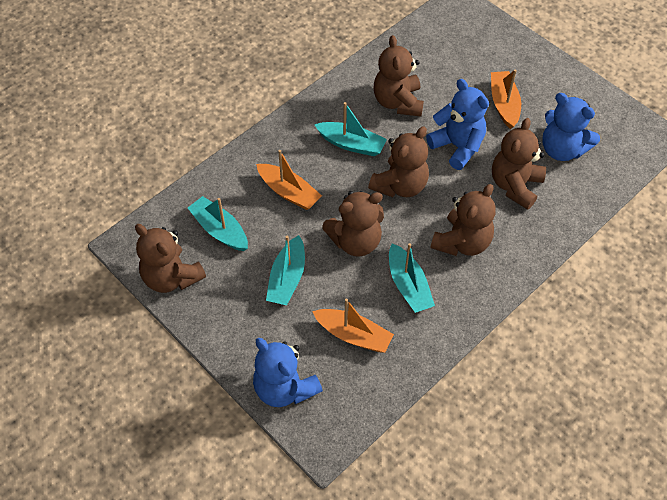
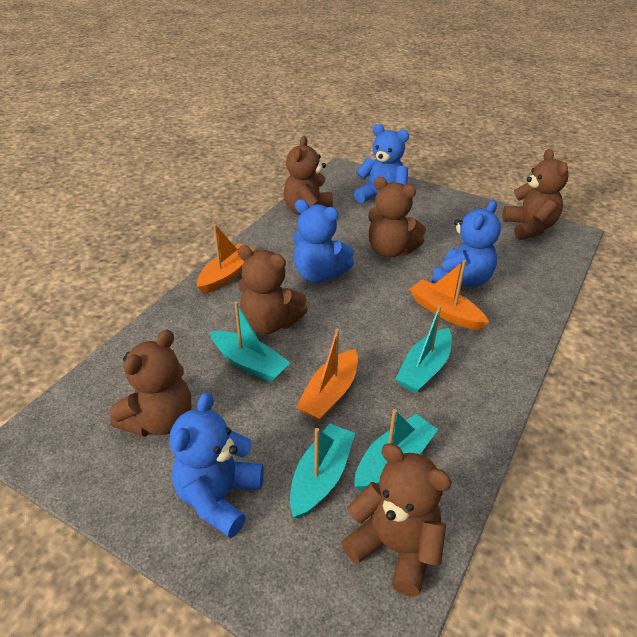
blue teddy bear: [253,338,323,407] [426,79,489,170] [542,93,600,161] = 3 -> [170,392,264,538] [293,199,354,283] [354,124,409,204] [431,200,501,287] = 4

